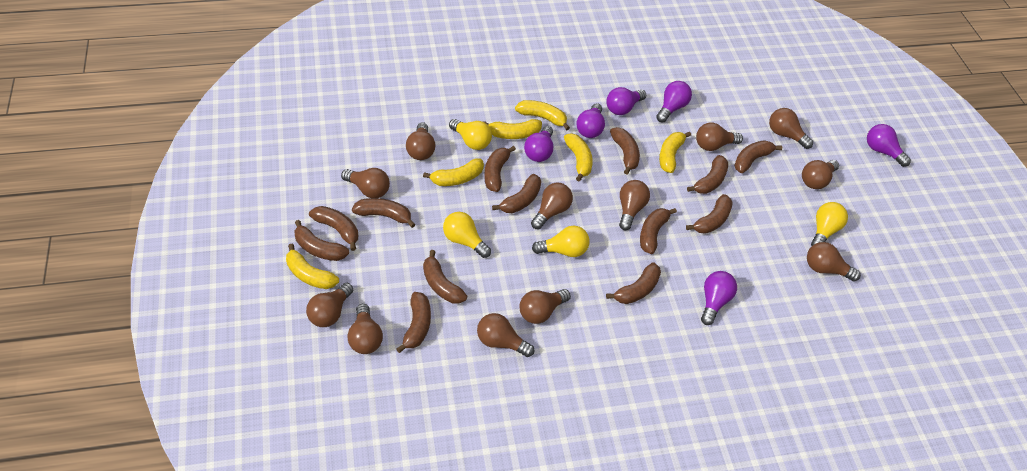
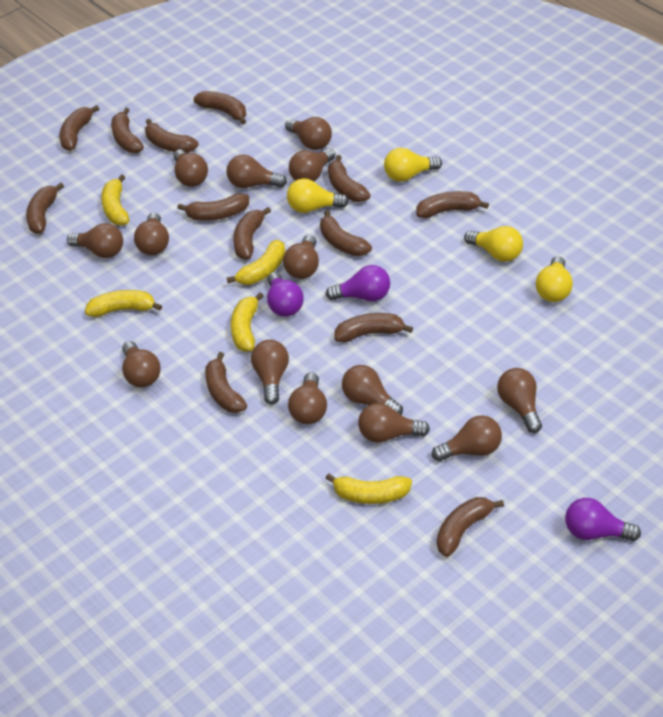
brown light bulb: [306,283,353,327] [341,168,390,198] [347,304,383,354] [406,122,436,160] [477,313,534,357] [520,289,571,324] [531,183,573,229] [619,180,650,231] [696,123,743,151] [769,108,813,149] [802,160,839,189] [807,242,861,282] = 12 -> [67,223,123,258] [122,341,161,387] [134,212,169,255] [174,149,208,187] [226,155,287,188] [251,340,289,405] [283,235,319,279] [285,117,332,150] [288,372,327,424] [289,148,335,181] [342,365,403,415] [358,403,430,443] [432,415,502,461] [497,368,542,433] = 14
purple light bulb: [524,126,553,162] [576,103,605,138] [606,87,646,115] [656,81,692,123] [701,271,737,325] [867,124,911,167] = 6 -> [267,272,304,317] [326,265,390,301] [565,498,641,541] = 3
yellow banana: [286,244,339,289] [423,158,484,186] [483,119,542,139] [515,100,570,130] [564,133,593,181] [659,131,691,173] = 6 -> [85,290,162,317] [101,174,129,226] [227,239,285,285] [231,292,264,352] [325,474,412,504] = 5

